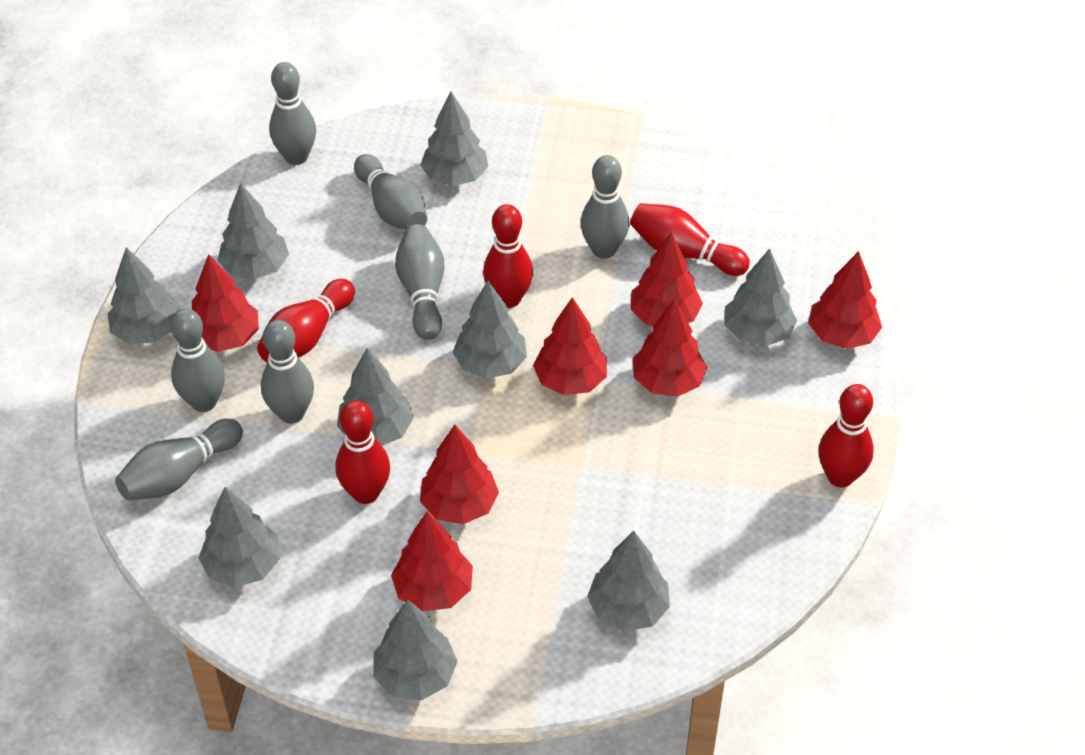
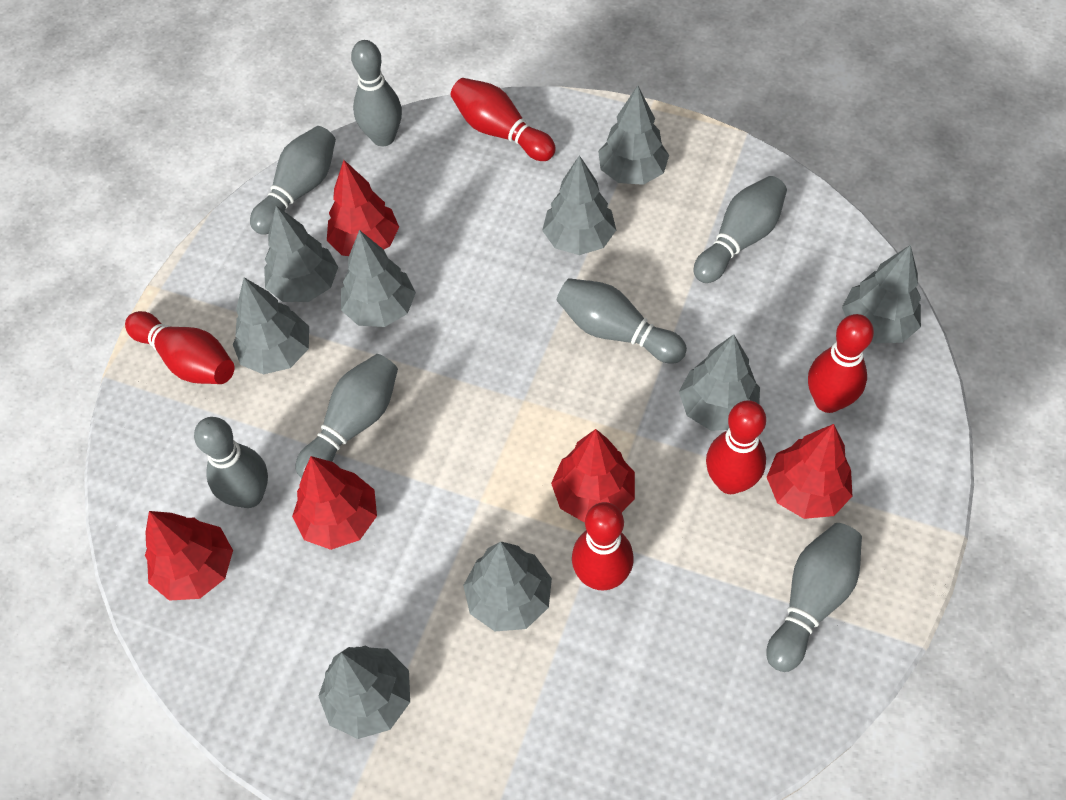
red tree: [192,254,259,352] [391,511,473,611] [420,424,499,524] [533,297,607,395] [631,232,703,326] [633,299,707,397] [808,251,882,349] = 7 -> [145,511,233,601] [292,456,377,550] [327,160,399,256] [551,429,635,523] [767,424,853,519] = 5

